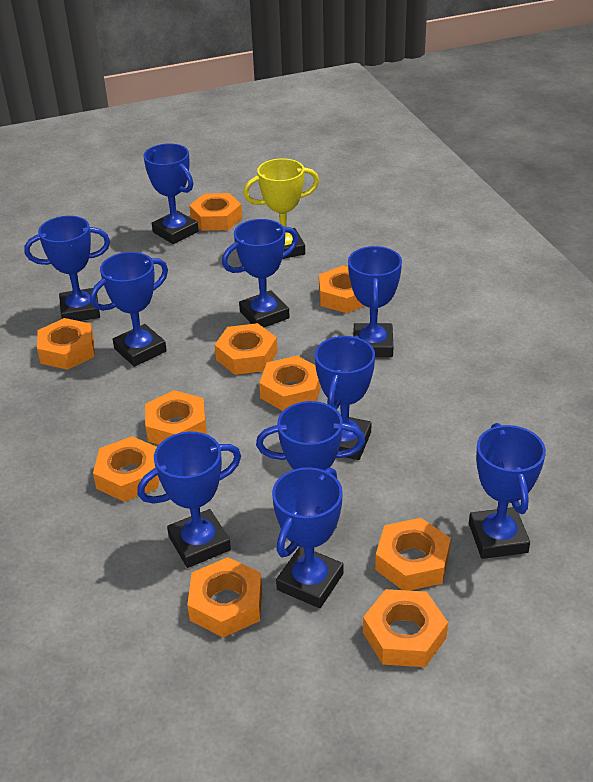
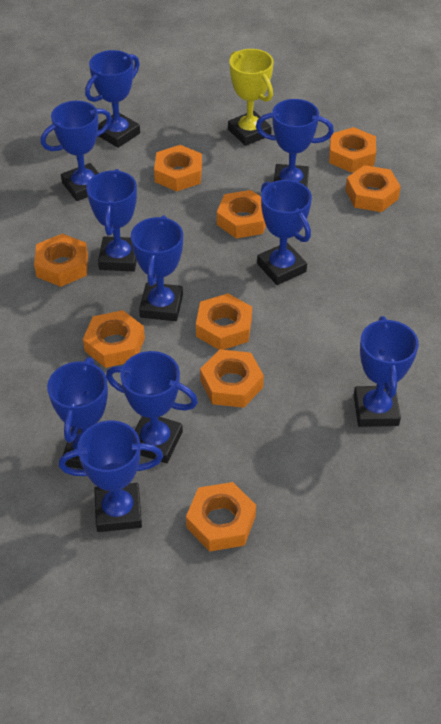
orange nut: [37,318,95,370] [93,436,159,502] [145,390,207,445] [187,557,262,638] [189,193,242,231] [215,323,278,375] [259,356,321,411] [319,265,364,313] [363,589,448,667] [375,518,451,591] = 10 -> [34,234,88,287] [83,310,145,368] [154,145,202,192] [186,482,256,552] [196,293,252,350] [200,349,264,408] [217,190,266,239] [329,127,376,173] [345,165,401,212] = 9

